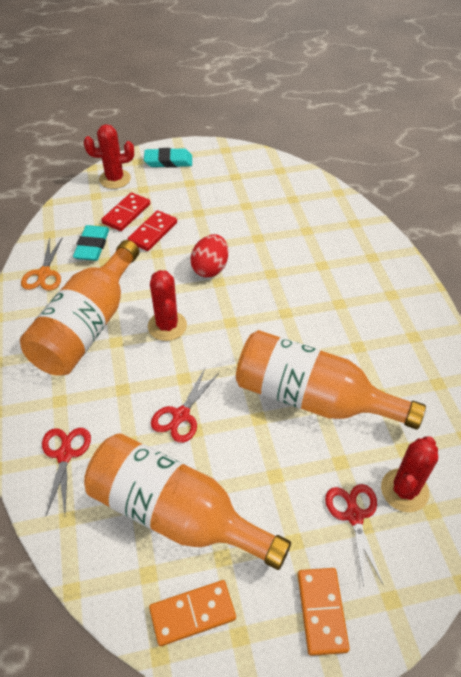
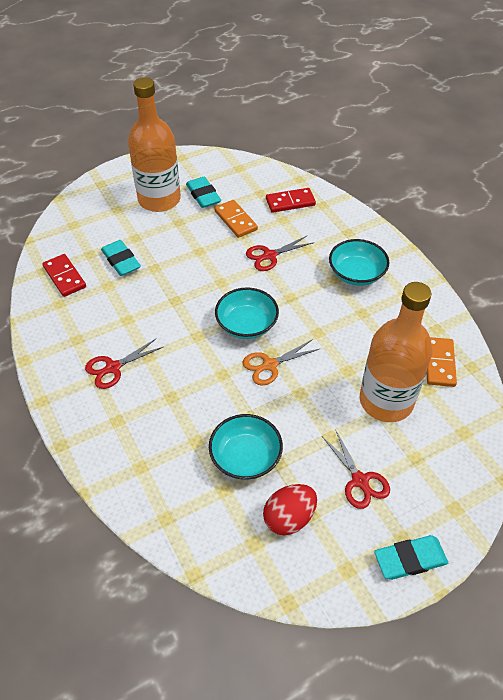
orange bottle: [20,240,140,376] [84,433,291,570] [236,330,426,430] = 3 -> [128,77,181,212] [360,282,433,422] = 2
red cactus: [84,124,134,189] [148,270,187,341] [381,436,438,512] = 3 -> none = 0
turquoise bowl: none = 0 -> [209,414,283,480] [215,288,279,339] [329,239,389,286] = 3
turquoise eraser: [73,225,109,261] [144,148,192,168] = 2 -> [101,240,141,276] [186,177,221,208] [374,535,448,580] = 3

